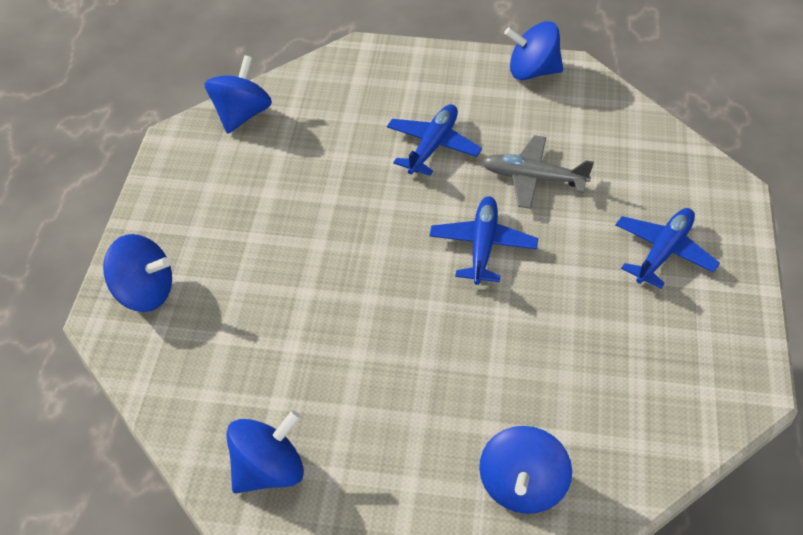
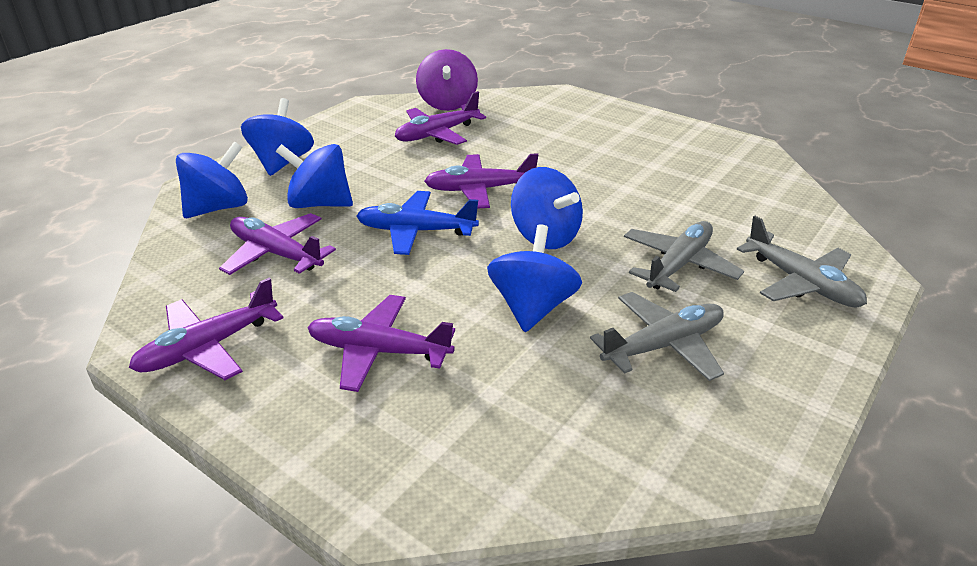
blue plane: [387,104,482,176] [429,196,538,285] [616,208,720,288] = 3 -> [356,191,479,255] = 1
grey plane: [482,135,594,209] = 1 -> [590,292,724,381] [624,221,744,292] [737,216,867,307] = 3
purple plane: none = 0 -> [129,278,283,380] [219,213,336,275] [307,295,455,392] [395,91,486,145] [424,153,538,209] = 5
purple spinning top: none = 0 -> [416,49,478,111] = 1

